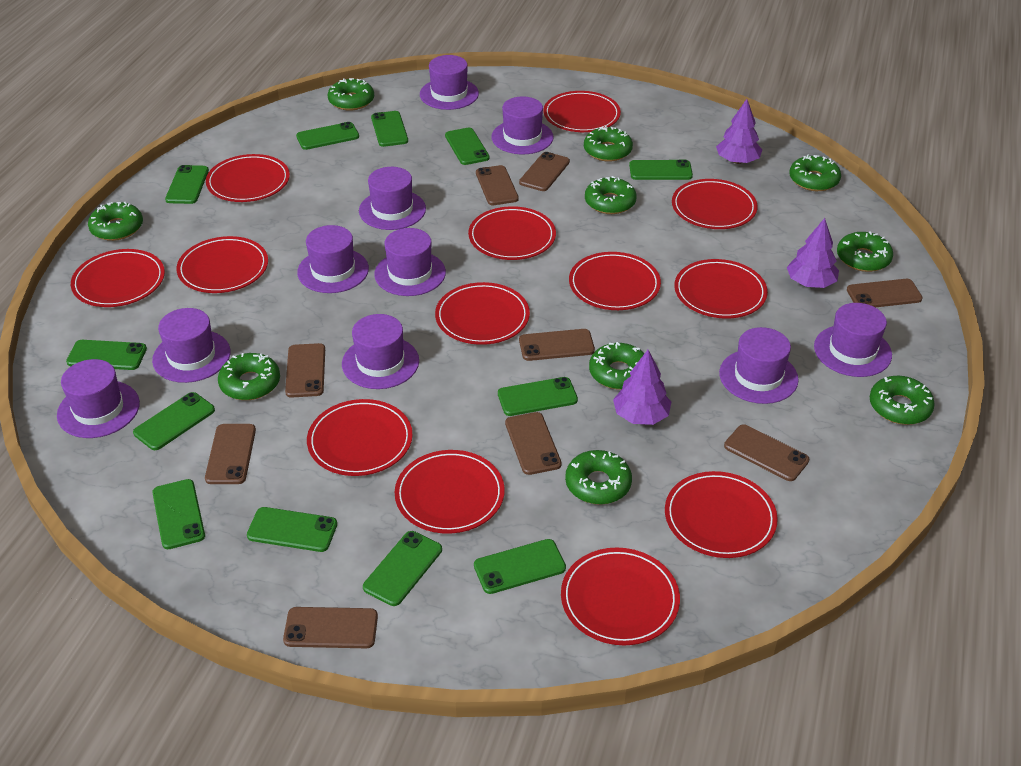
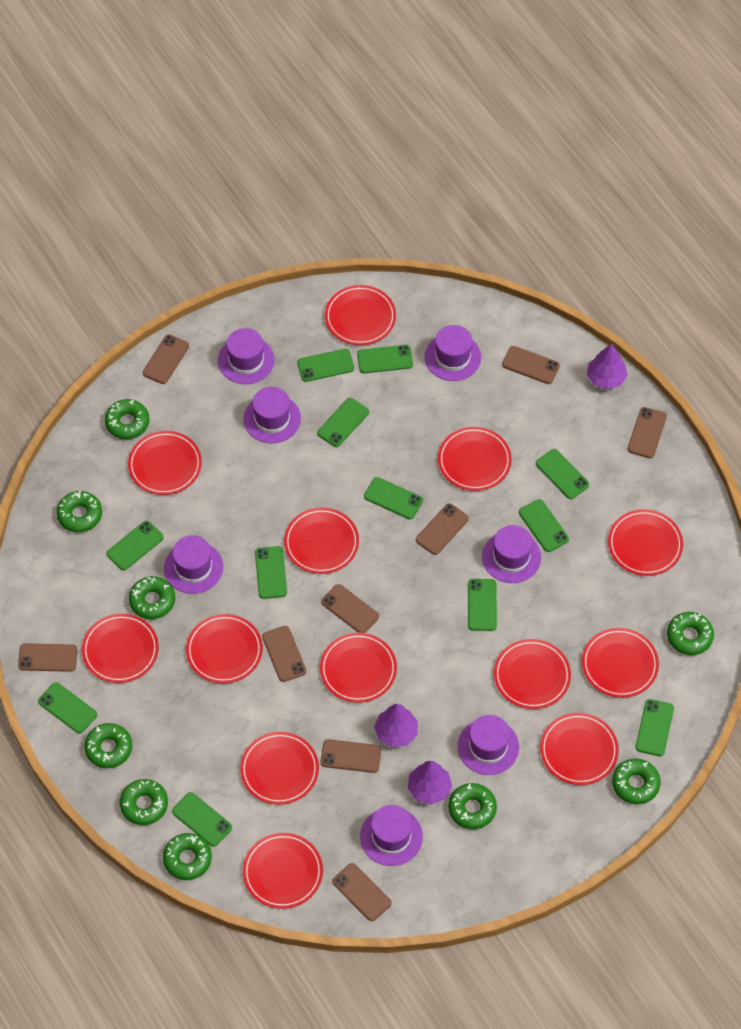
green donut: [88,202,143,241] [218,353,280,400] [328,78,374,110] [565,450,632,505] [584,126,633,162] [585,176,637,214] [589,342,645,390] [789,154,841,191] [837,232,893,272] [870,376,935,425] = 10 -> [56,491,102,533] [84,723,132,768] [105,399,149,439] [120,779,168,825] [129,576,175,619] [163,833,212,880] [448,783,497,829] [612,759,661,804] [667,612,714,655] = 9
purple hat: [57,359,140,438] [152,308,231,383] [297,225,369,293] [342,314,419,389] [359,167,426,230] [374,228,446,296] [420,55,479,110] [491,97,554,154] [719,327,799,404] [814,303,892,377] = 10 -> [164,535,223,594] [218,328,275,384] [244,387,301,444] [360,805,423,866] [425,325,481,381] [458,715,519,775] [482,525,541,583] = 7

